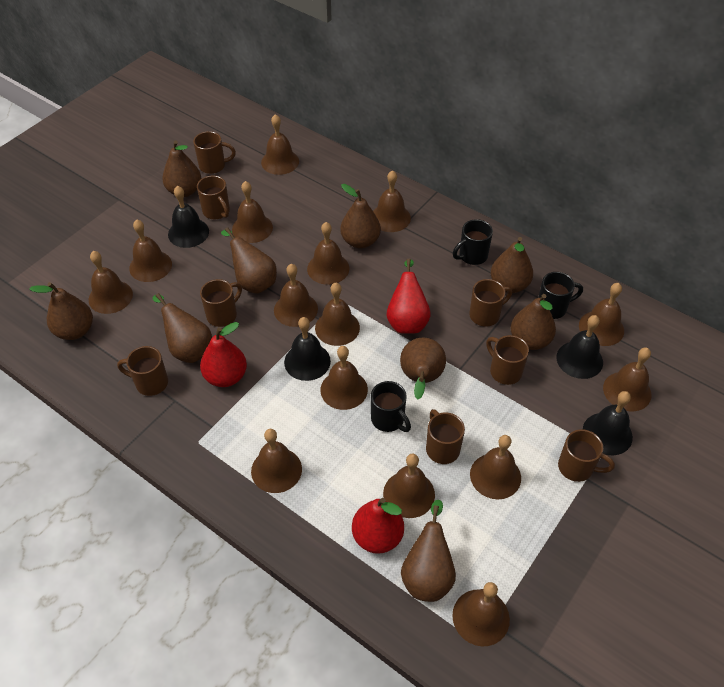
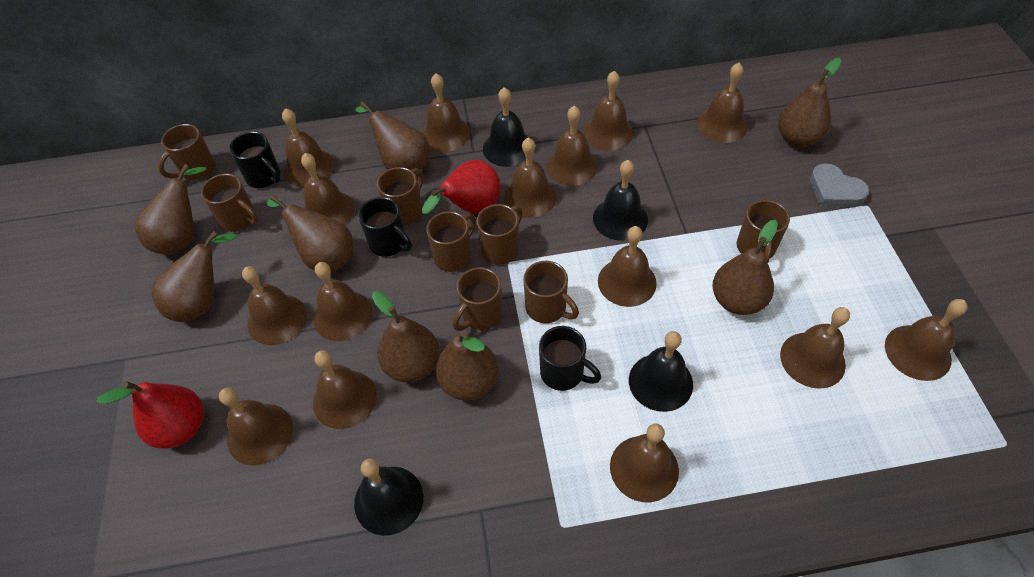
brown pear: [29,282,93,340] [152,293,212,363] [162,140,201,197] [221,227,277,294] [340,184,381,248] [400,337,446,400] [401,500,456,602] [491,237,533,293] [510,294,556,350] = 9 -> [134,164,206,255] [152,231,238,322] [267,195,354,272] [355,101,430,170] [372,291,440,382] [436,331,498,401] [713,220,778,315] [778,58,841,147] = 8
grey heart: none = 0 -> [810,163,869,207] = 1
red pear: [200,322,247,387] [352,498,404,554] [387,259,431,333] = 3 -> [96,381,203,449] [422,160,501,214] = 2

